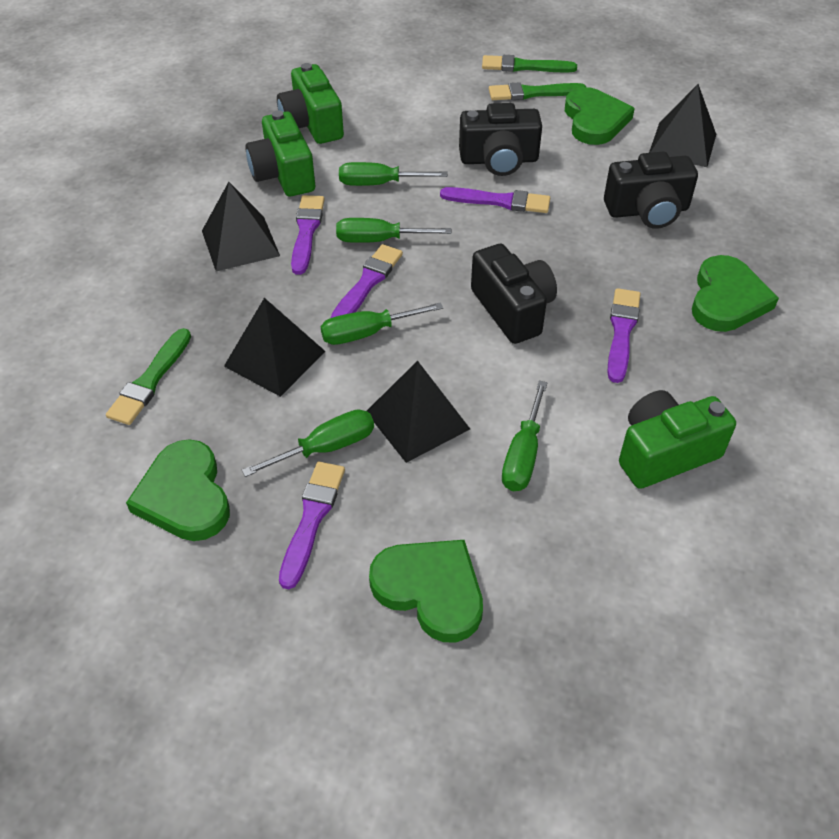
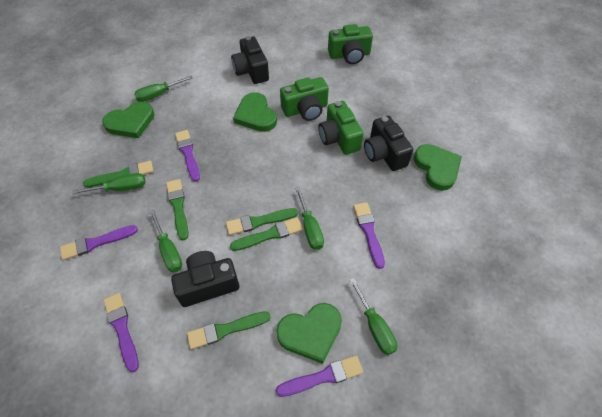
black pyramid: [202,182,280,271] [224,298,325,397] [367,360,470,463] [649,84,716,167] = 4 -> none = 0
green brush: [106,328,191,425] [482,55,577,72] [489,82,586,100] = 3 -> [83,161,154,188] [166,179,189,240] [187,311,271,349] [226,208,298,235] [230,217,303,251] = 5

